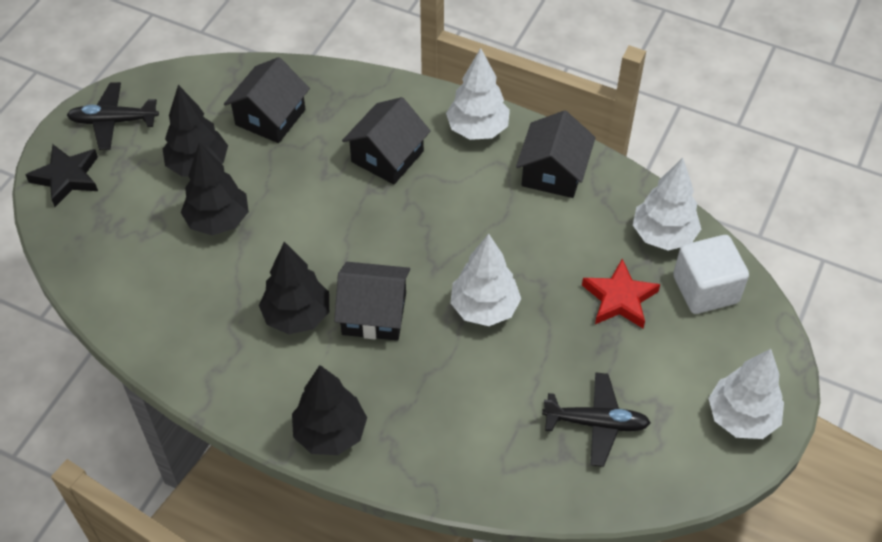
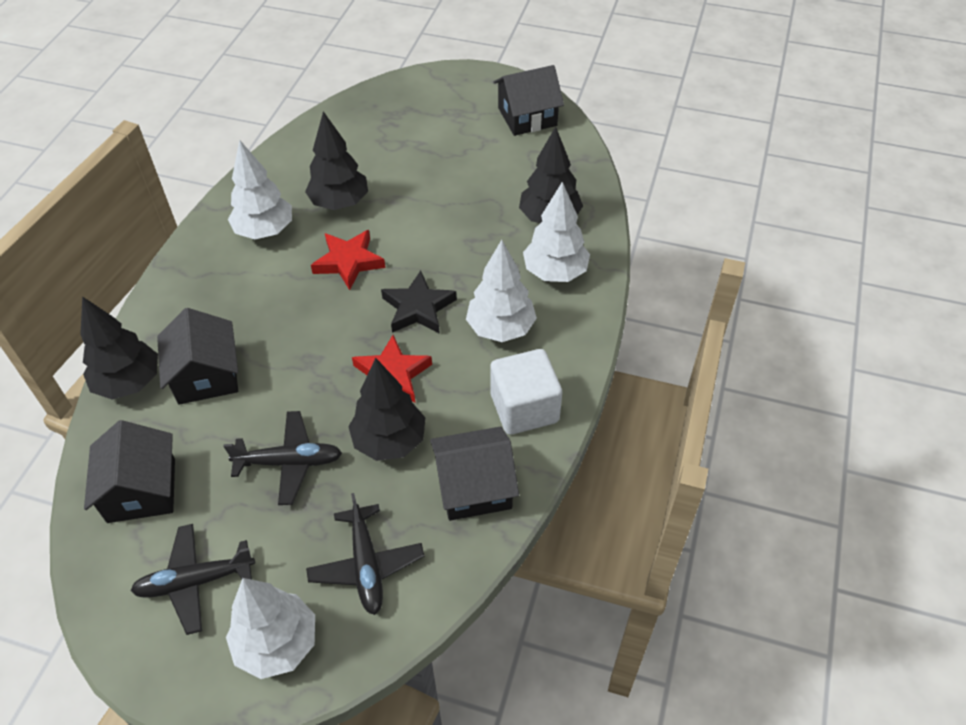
black plane: [67,82,159,150] [542,372,651,467] = 2 -> [130,524,255,635] [223,411,342,505] [306,493,424,615] = 3
red star: [582,259,660,328] = 1 -> [311,230,385,290] [352,335,432,403] = 2

